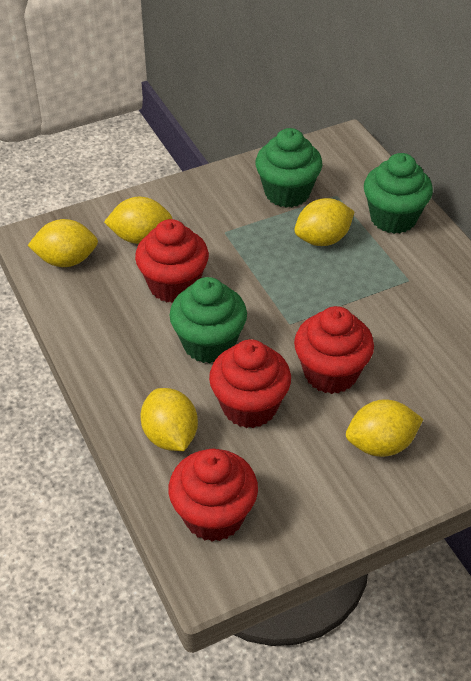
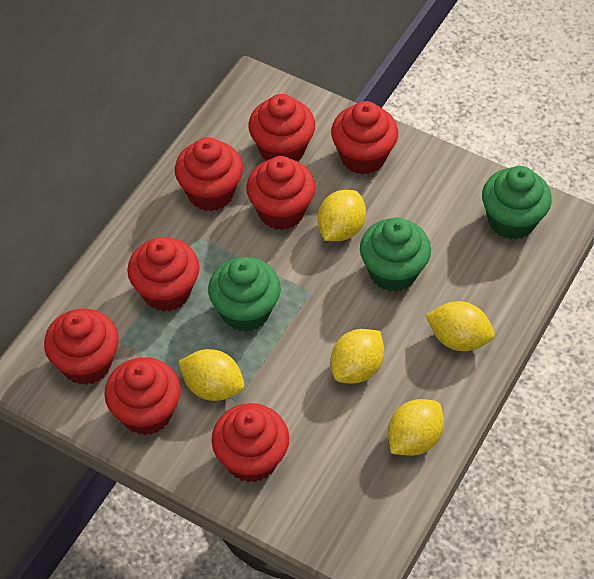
red cupcake: [135,219,209,303] [168,449,258,542] [209,339,291,428] [294,306,374,394] = 4 -> [44,308,119,385] [104,357,181,435] [127,237,200,312] [175,137,243,211] [211,403,289,482] [246,156,316,230] [248,94,315,162] [331,101,398,175] = 8

